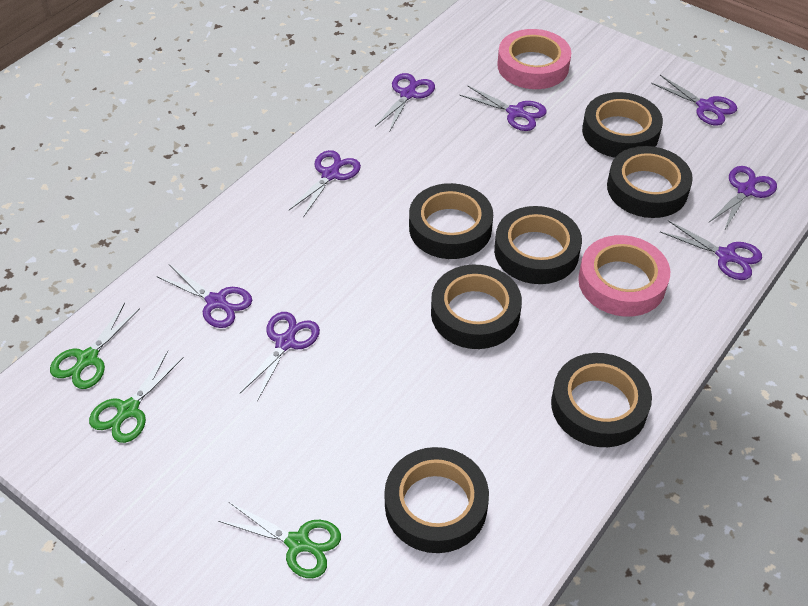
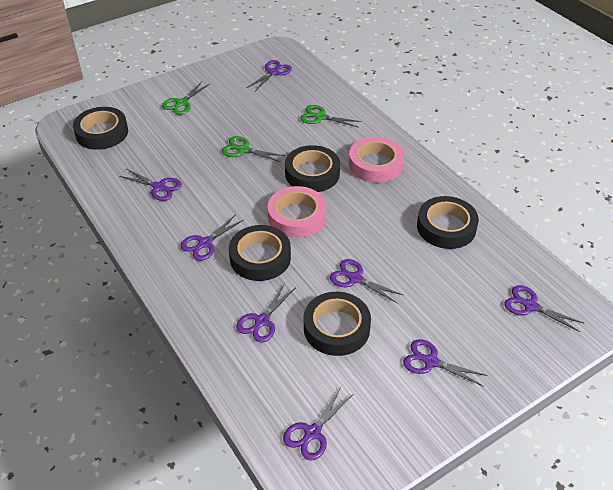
black tape: [384,447,489,553] [409,183,493,259] [431,265,522,349] [494,206,582,284] [551,353,652,447] [582,92,663,158] [607,146,693,218] = 7 -> [73,107,128,150] [229,225,291,281] [285,145,340,192] [304,292,371,356] [417,196,479,249] = 5

